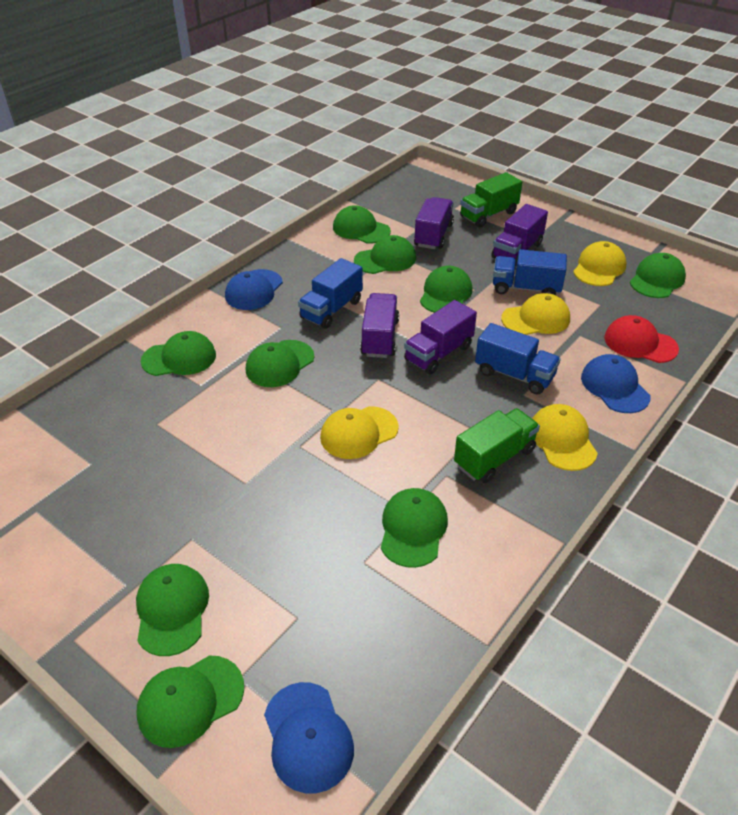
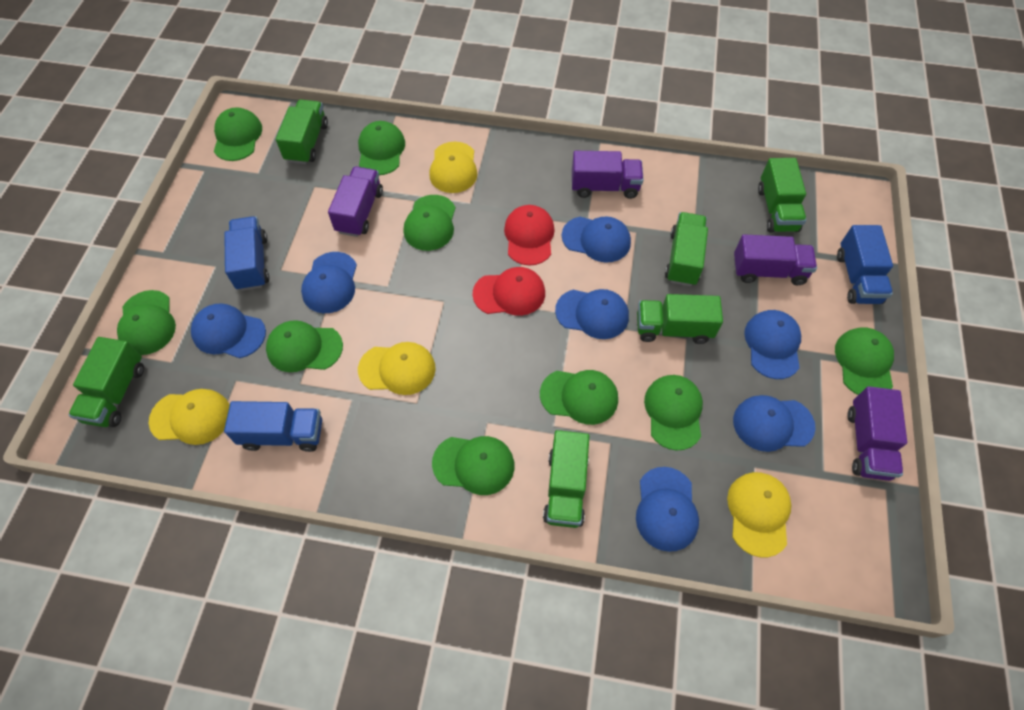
blue cap: [225,269,283,310] [264,682,354,793] [581,354,650,413] = 3 -> [191,303,266,358] [301,252,357,313] [555,289,629,339] [562,216,631,263] [636,467,699,552] [733,395,816,452] [744,310,801,379] = 7
green truck: [454,408,540,483] [460,172,522,227] = 2 -> [68,337,144,427] [276,99,328,164] [543,430,590,528] [637,294,723,344] [665,212,708,286] [758,158,806,233] = 6
red cap: [604,315,679,363] = 1 -> [473,267,545,316] [504,205,554,266] = 2

